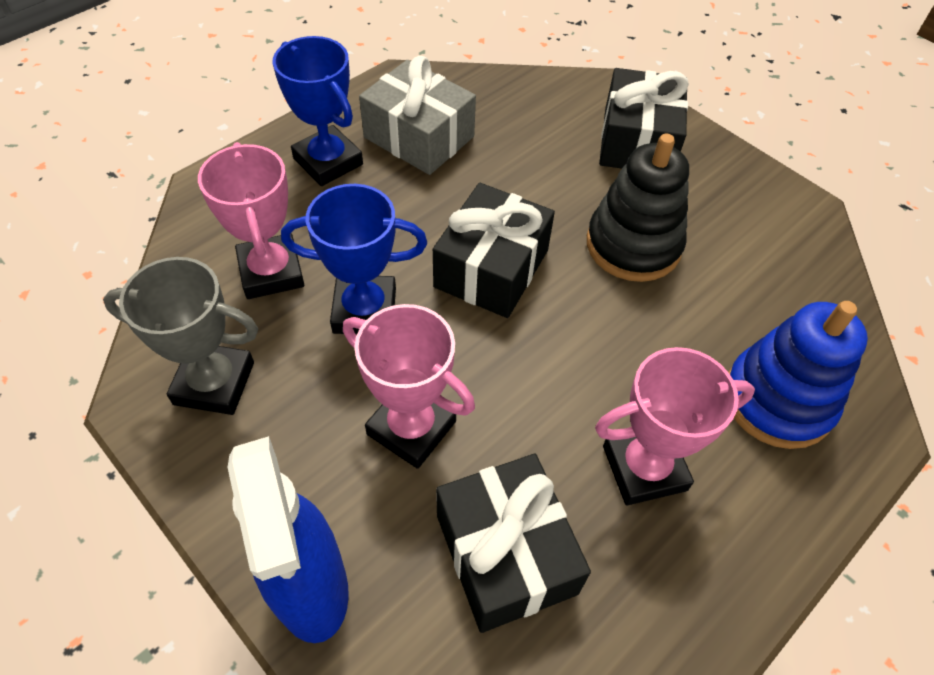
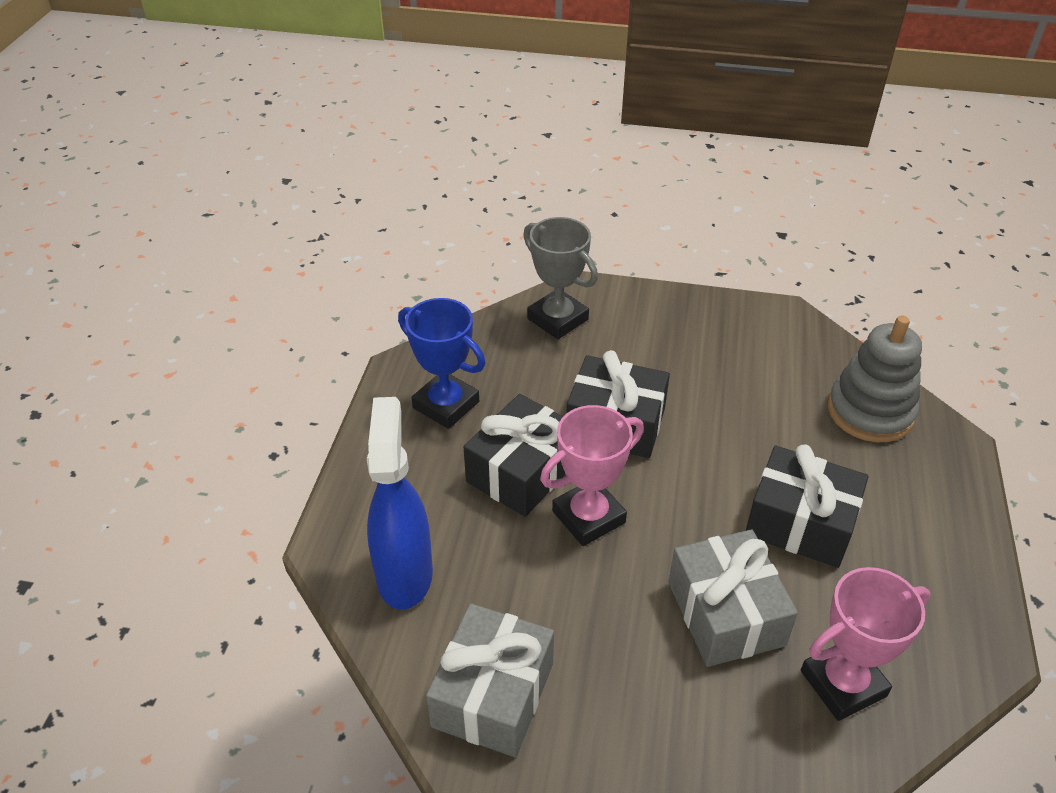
black stacking toy: [587,134,689,282] = 1 -> none = 0
blue stacking toy: [728,301,868,449] = 1 -> none = 0
blue trophy: [273,36,363,186] [281,184,427,334] = 2 -> [398,298,485,429] = 1
grey gift: [359,56,476,175] = 1 -> [426,603,554,757] [668,530,798,667] = 2
grey stacking toy: none = 0 -> [828,316,922,442] = 1
pink trophy: [198,142,304,299] [343,304,475,469] [595,347,755,505] = 3 -> [540,405,644,546] [801,567,930,721] = 2

